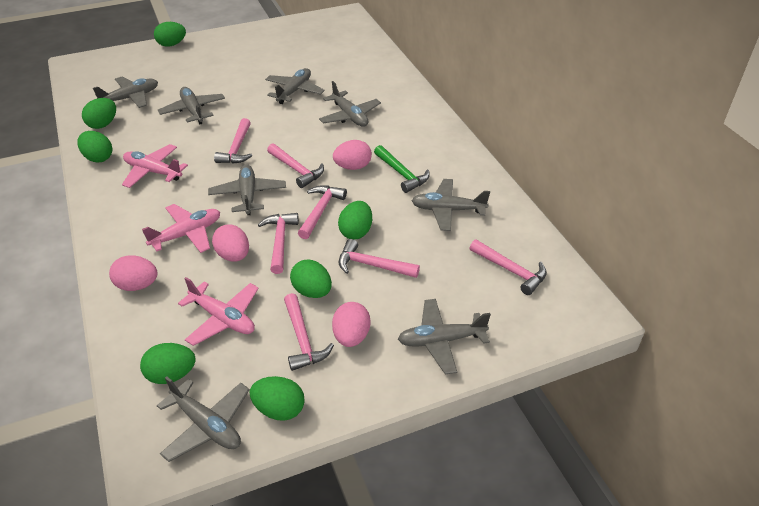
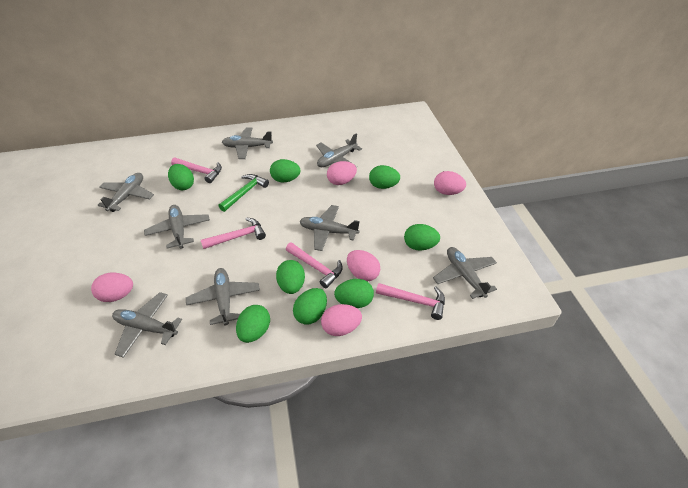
green egg: [77,131,112,162] [82,98,116,129] [140,343,196,384] [154,22,186,47] [249,376,305,421] [290,259,332,298] [338,201,372,239] = 7 -> [168,164,194,190] [236,305,270,343] [270,159,300,182] [276,260,305,294] [293,288,327,325] [334,279,374,308] [369,165,400,189] [404,224,440,251] = 8
pink egg: [109,255,158,291] [212,225,249,262] [332,302,370,347] [333,140,372,170] = 4 -> [91,273,133,302] [321,304,362,336] [327,161,357,185] [347,250,380,282] [434,171,466,195] = 5
pink hammer: [214,118,252,164] [258,213,299,274] [267,143,324,188] [284,293,334,371] [298,185,347,239] [339,239,420,278] [470,239,547,295] = 7 -> [171,158,222,183] [201,218,266,249] [286,242,343,288] [376,283,445,320] = 4
pink plane: [122,144,188,188] [142,204,220,253] [178,277,259,346] = 3 -> none = 0

